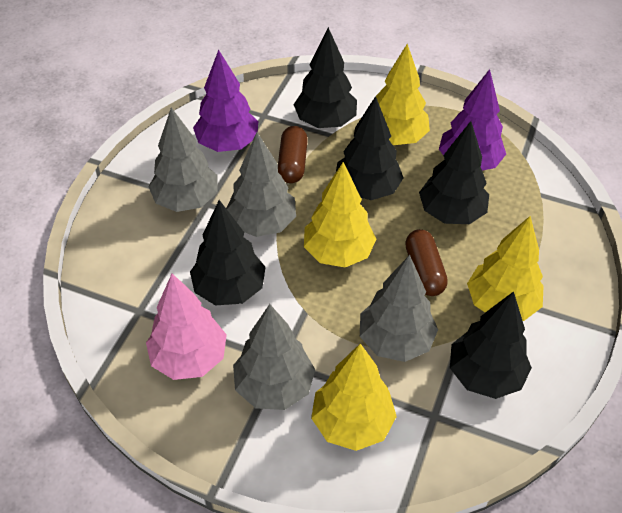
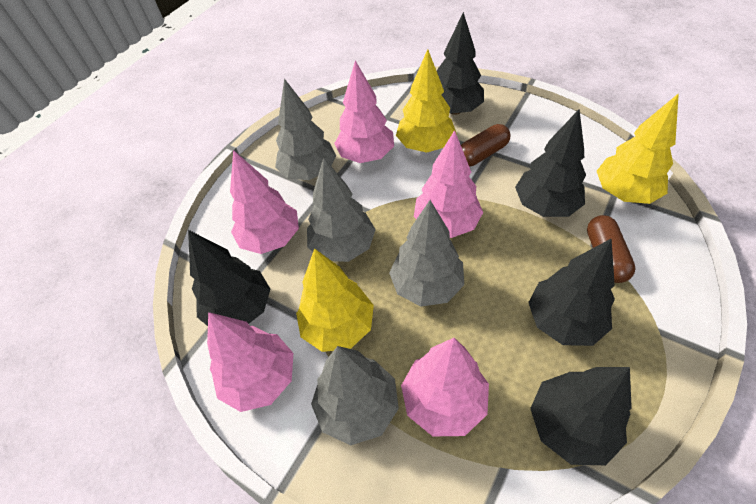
pink tree: [146,274,227,380] = 1 -> [207,312,293,412] [230,150,299,254] [334,61,394,163] [401,338,489,436] [414,130,483,238] = 5
purple tree: [193,50,258,152] [439,69,506,170] = 2 -> none = 0
yellow tree: [304,162,376,267] [311,343,397,451] [376,44,430,145] [467,216,544,321] = 4 -> [296,248,374,352] [396,49,457,153] [597,93,679,204] = 3

